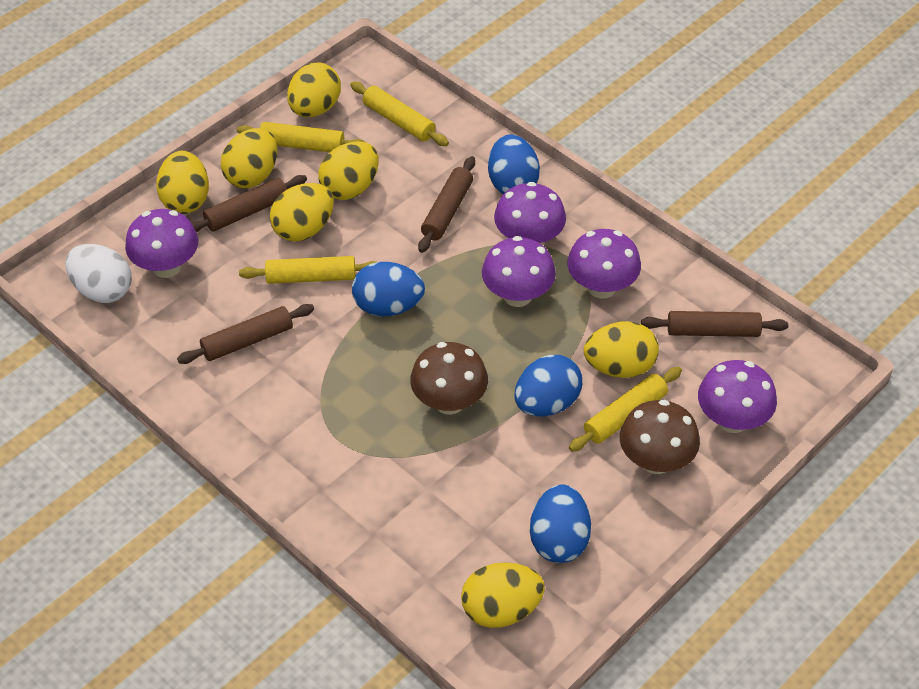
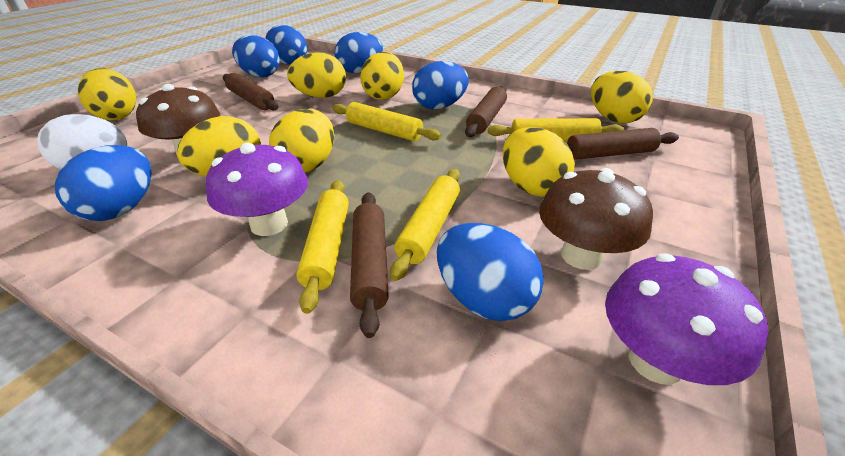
blue egg: [352,262,425,316] [488,135,540,194] [514,355,582,416] [530,484,591,563] = 4 -> [55,145,151,221] [232,35,280,77] [266,25,307,65] [335,32,383,73] [412,61,469,109] [437,223,544,321] = 6
purple mushroom: [125,209,198,278] [482,236,556,307] [494,182,566,245] [568,229,641,298] [698,360,777,433] = 5 -> [206,143,308,236] [605,253,769,385] = 2

